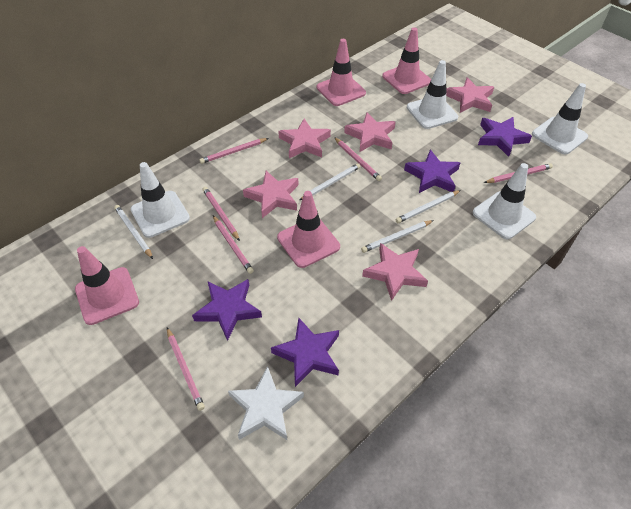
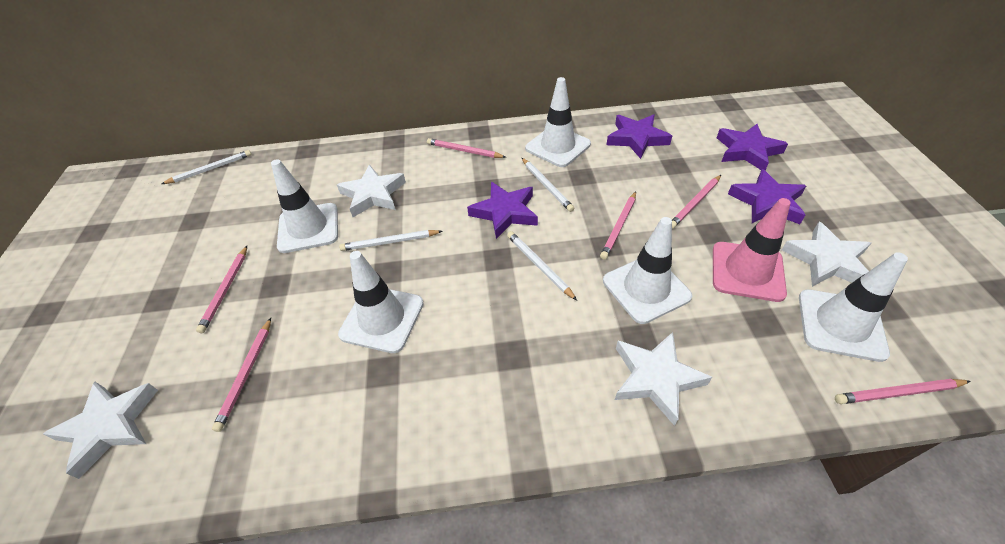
pink star: [243,171,299,218] [278,119,331,158] [344,112,395,152] [362,243,428,301] [446,77,494,113] = 5 -> none = 0
pink traffic cone: [75,246,139,325] [277,191,340,268] [316,39,366,106] [382,27,431,94] = 4 -> [713,198,791,302] = 1
white star: [228,366,304,441] = 1 -> [43,382,158,479] [337,165,406,217] [615,332,712,426] [782,222,871,287] = 4
white traffic cone: [131,162,190,238] [407,60,458,129] [472,163,536,239] [532,83,588,154] = 4 -> [271,159,338,253] [338,251,424,353] [525,77,591,167] [603,217,692,324] [799,252,908,362] = 5

